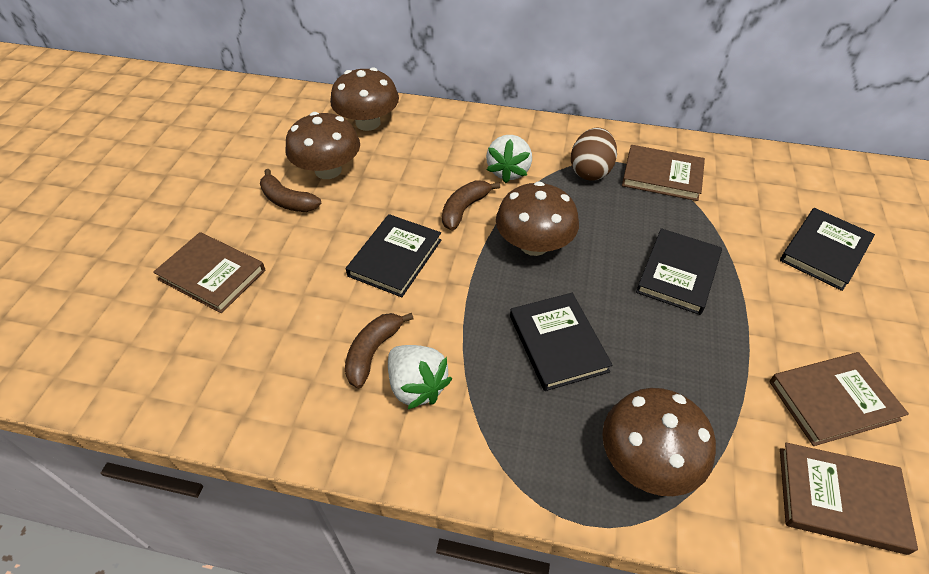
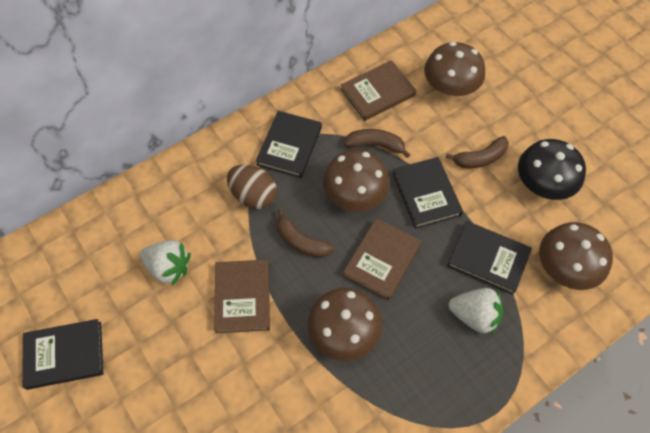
black mushroom: none = 0 -> [518,139,586,200] = 1
brown book: [153,232,265,313] [622,145,705,201] [769,352,909,446] [780,443,918,555] = 4 -> [214,259,270,333] [341,60,416,121] [343,218,421,300] = 3

